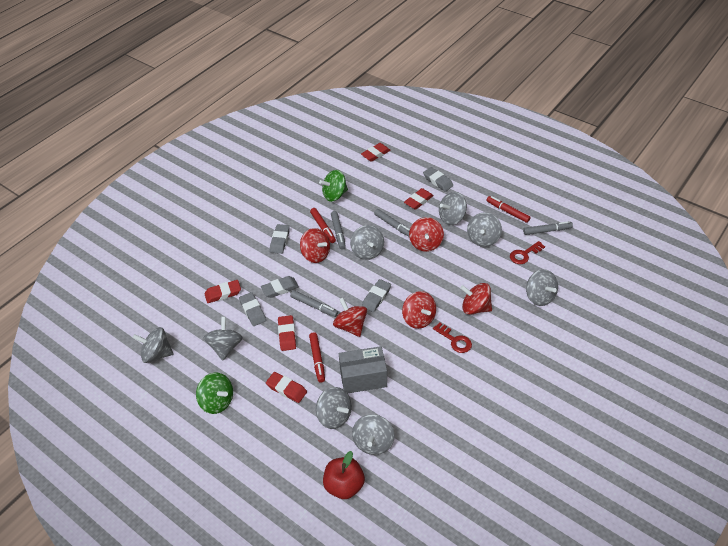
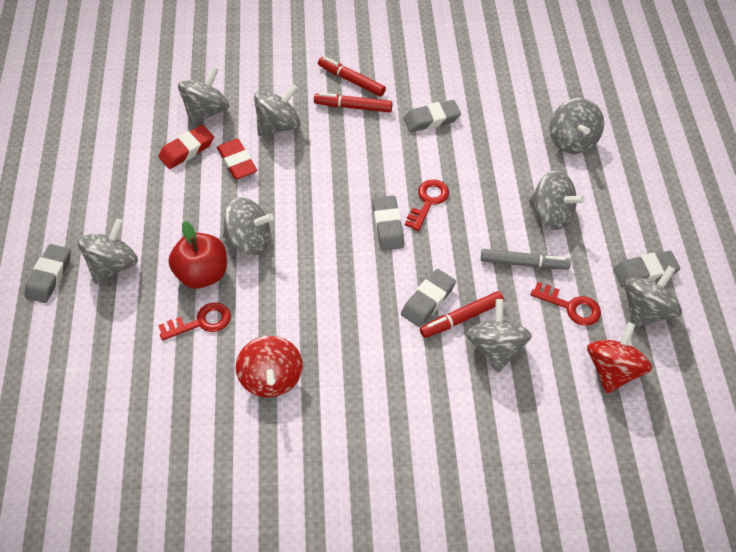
green spinning top: [196,373,233,414] [319,170,348,202] = 2 -> none = 0
grey box: [339,346,387,393] = 1 -> none = 0
grey marker: [290,290,338,317] [331,211,346,249] [374,209,410,237] [523,221,573,235] = 4 -> [481,249,571,270] = 1
red eraser: [205,280,241,303] [266,372,307,403] [278,315,296,351] [361,143,391,162] [404,188,434,210] = 5 -> [158,125,214,169] [217,139,257,180] = 2
red key: [433,322,472,353] [510,241,545,264] = 2 -> [158,302,231,341] [405,179,449,231] [531,282,601,326] = 3
red spinning top: [300,228,330,263] [333,298,367,337] [402,291,436,329] [409,217,444,252] [460,283,492,315] = 5 -> [236,336,303,397] [587,322,652,394] = 2

